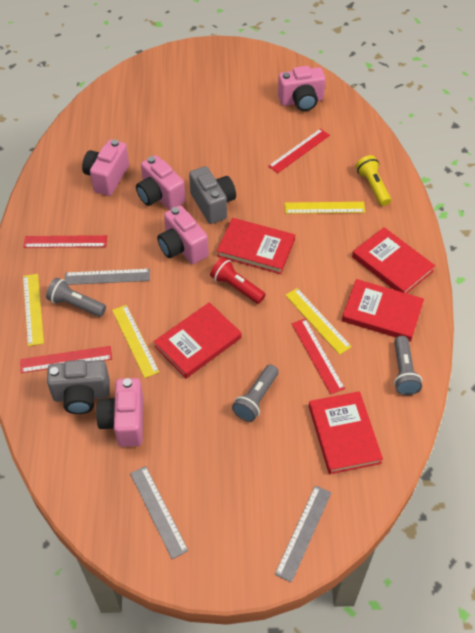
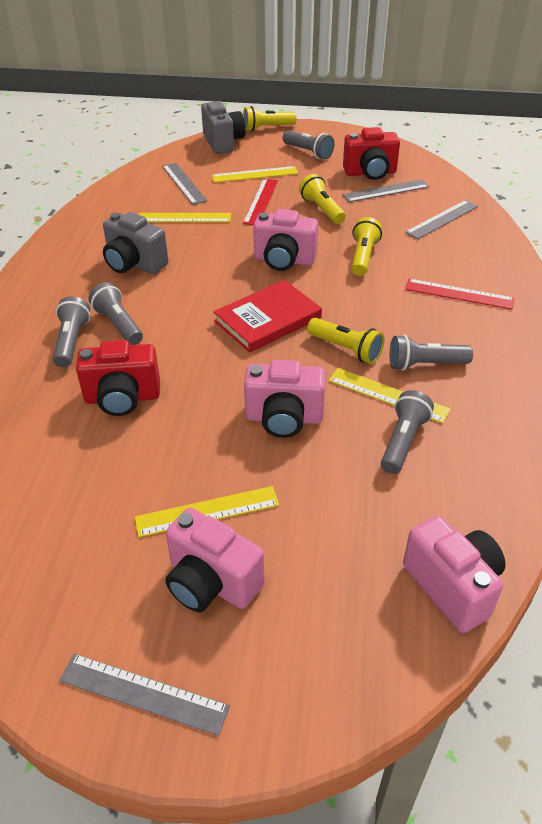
grey flashlight: [46,278,106,317] [232,364,279,422] [394,336,422,395] = 3 -> [53,296,90,367] [89,282,143,345] [283,130,334,159] [381,390,434,474] [390,335,473,371] = 5
grey ruler: [65,269,150,285] [130,466,188,559] [275,485,331,583] = 3 -> [59,654,230,736] [162,163,207,205] [343,179,429,202] [405,200,478,239] = 4
pink camera: [82,139,129,196] [96,378,143,447] [136,155,186,210] [157,205,209,264] [278,66,326,111] = 5 -> [165,508,265,612] [244,360,326,438] [253,209,318,271] [403,516,506,633] = 4
red book: [154,302,241,378] [217,218,295,274] [309,391,383,474] [342,279,424,342] [352,227,435,293] = 5 -> [213,280,322,353] = 1
red camera: none = 0 -> [76,340,160,416] [343,127,400,180] = 2
red flashlight: [210,257,266,304] = 1 -> none = 0
red ruler: [20,346,112,373] [23,235,107,248] [268,129,330,173] [291,319,345,395] = 4 -> [243,179,278,225] [405,279,515,310] = 2
yellow flashlight: [356,155,391,206] = 1 -> [243,106,296,131] [299,174,346,224] [307,318,385,364] [351,217,382,276] = 4

